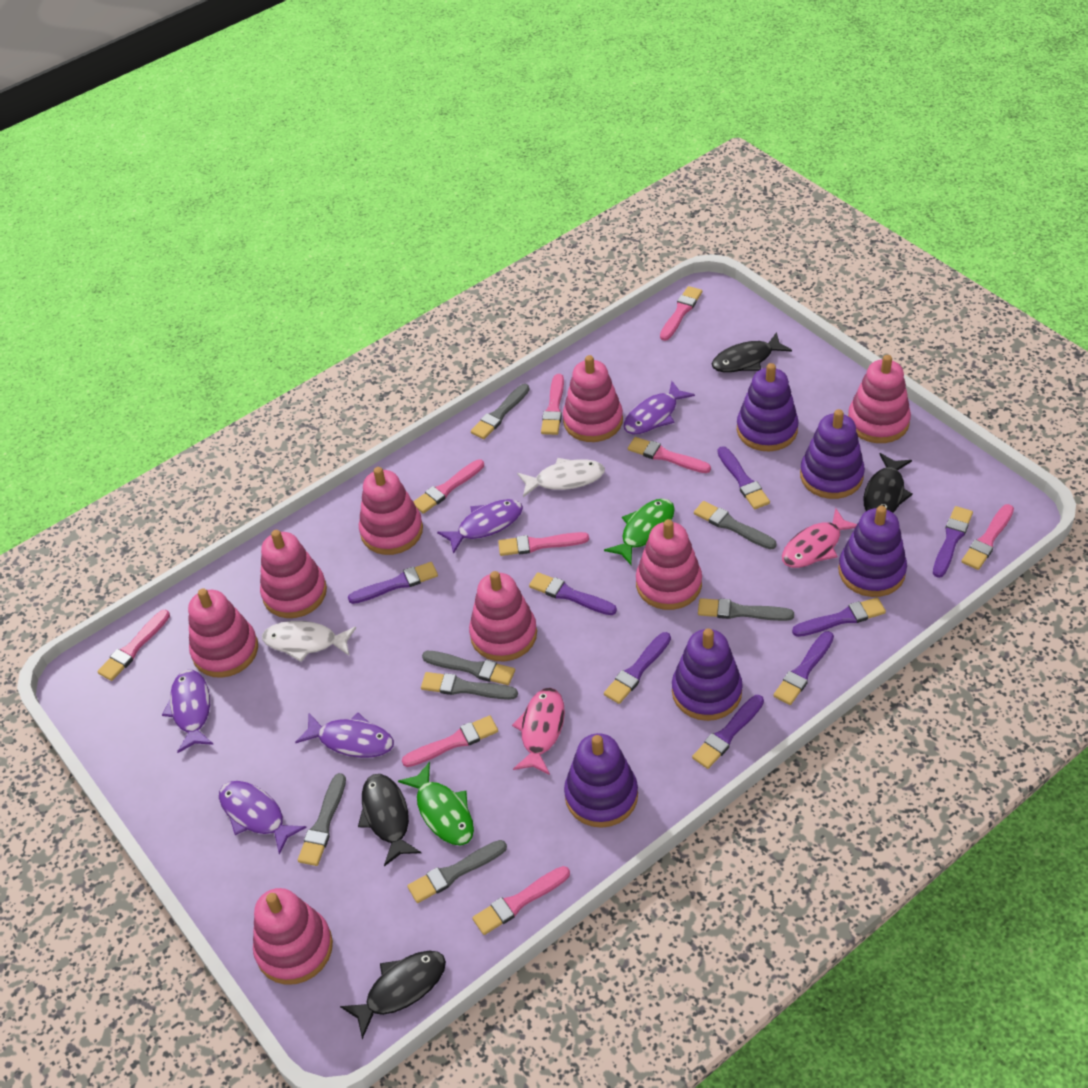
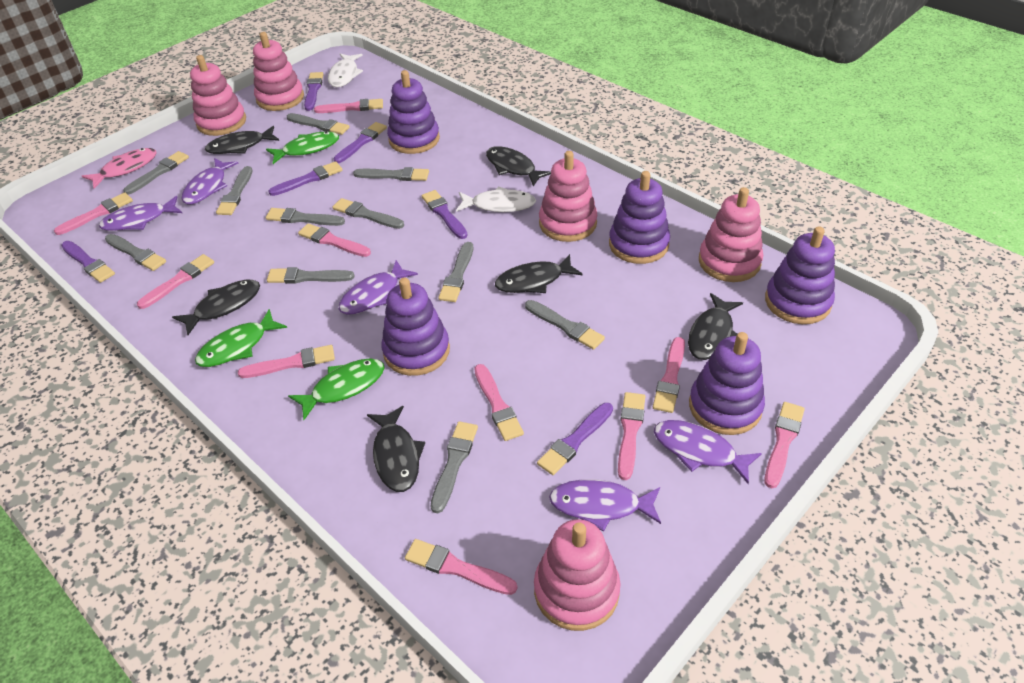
black fish: [340,951,446,1039] [358,774,421,866] [712,332,792,373] [864,453,913,513] = 4 -> [172,280,260,335] [205,126,279,154] [367,406,425,492] [486,146,551,186] [495,254,583,293] [688,293,743,360] = 6
green fish: [398,762,474,846] [604,499,675,565] = 2 -> [195,309,287,367] [266,132,339,164] [288,358,385,420] = 3
grey brush: [298,773,346,866] [407,840,507,903] [421,672,518,700] [422,651,515,685] [471,384,530,439] [694,501,777,550] [698,598,794,621] = 7 -> [105,234,166,271] [123,151,189,195] [216,166,252,215] [266,208,345,226] [267,267,355,284] [287,113,350,135] [332,198,404,229] [353,167,429,181] [431,421,478,513] [438,242,473,302] [525,300,605,350] = 11
pink brush: [97,609,170,681] [402,715,498,767] [413,459,484,514] [472,866,570,935] [498,532,589,556] [541,374,564,435] [628,437,711,473] [660,286,702,341] [961,504,1014,570] = 9 -> [54,193,133,235] [137,254,214,309] [238,345,335,378] [298,223,371,257] [314,99,383,113] [405,539,518,595] [474,364,524,441] [618,392,645,480] [653,337,685,413] [764,402,805,488] = 10
pink fish: [512,688,565,775] [782,508,857,568] = 2 -> [82,148,157,189] = 1
pink stacking toy: [188,588,258,678] [253,888,333,985] [260,530,327,618] [359,467,423,555] [469,571,537,661] [563,355,623,442] [636,519,702,610] [848,355,911,443] = 8 -> [190,55,246,136] [253,32,304,111] [534,519,620,631] [539,151,597,242] [699,187,763,282] = 5
purple brush: [348,562,438,604] [529,572,617,615] [604,632,671,704] [692,695,764,769] [717,446,770,509] [773,631,834,705] [792,597,886,637] [933,506,973,578] = 8 -> [61,241,115,283] [268,161,342,196] [304,72,323,111] [333,122,387,163] [422,190,468,239] [537,403,613,475] = 6

